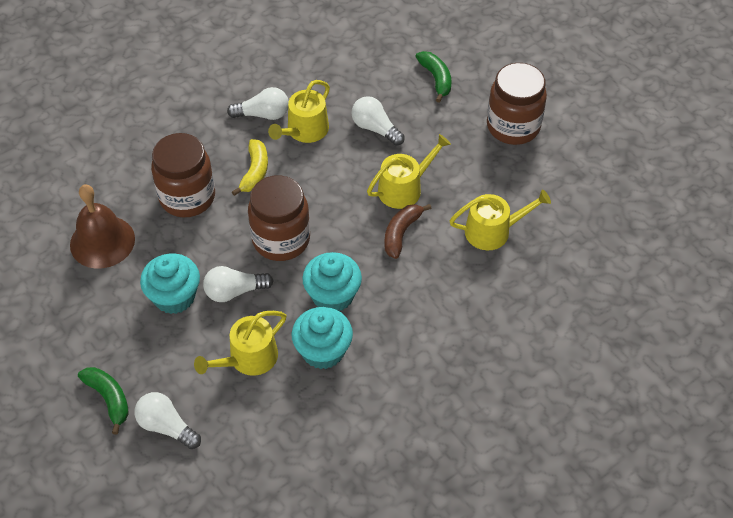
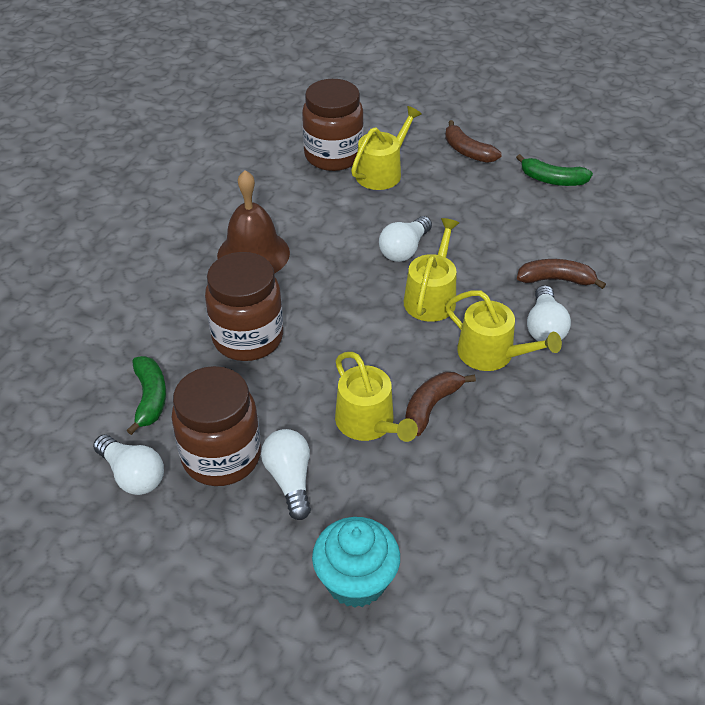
brown banana: [384,204,432,259] = 1 -> [405,372,476,436] [445,120,502,163] [517,259,606,289] = 3
turquoise cupcake: [140,254,200,314] [291,307,353,369] [302,252,362,311] = 3 -> [312,517,400,608] = 1
yellow banana: [232,139,268,196] = 1 -> none = 0

